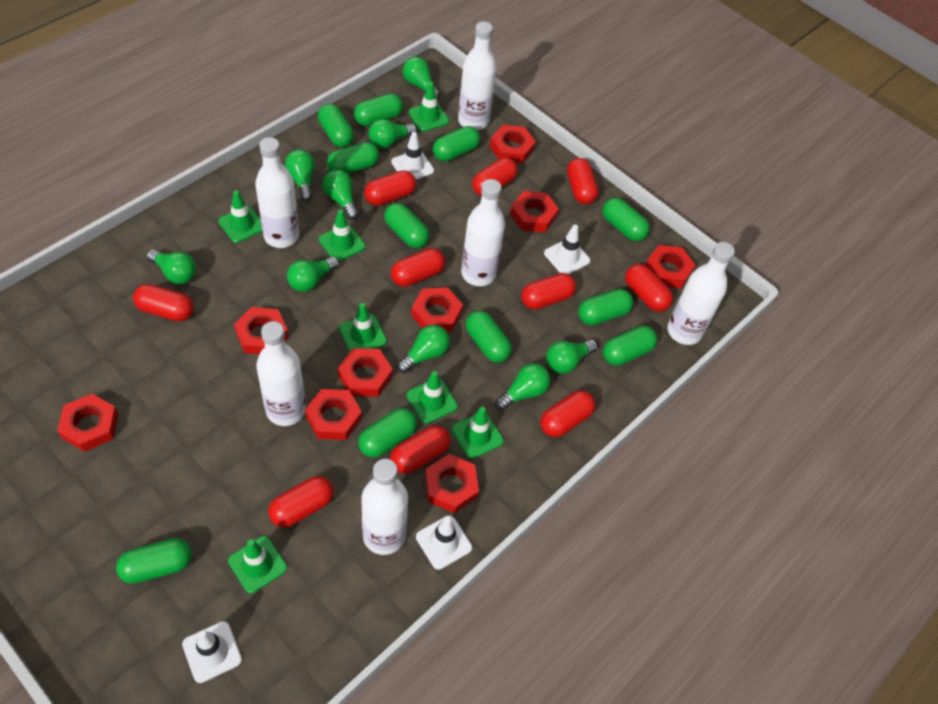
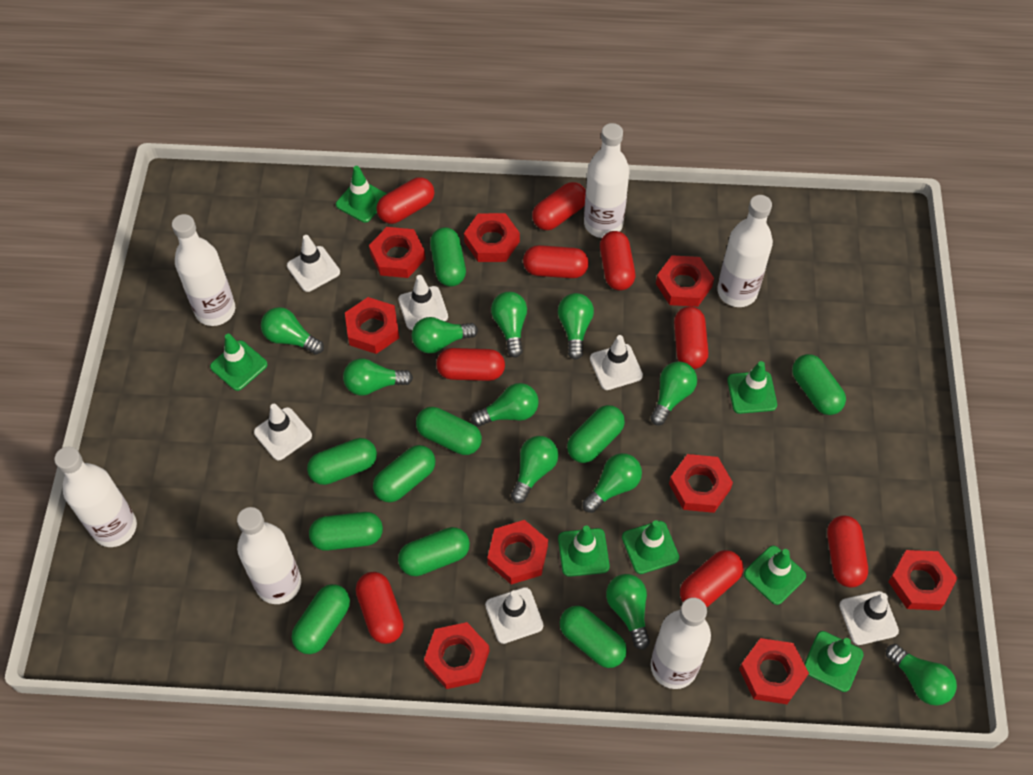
green capsule: [116,538,192,584] [318,104,354,147] [327,142,379,174] [354,93,403,126] [358,408,417,458] [384,203,429,248] [433,126,480,162] [466,311,512,362] [578,289,633,325] [603,198,650,241] [603,326,657,366] = 11 -> [292,584,350,654] [307,438,377,485] [309,512,383,551] [373,445,435,502] [398,527,470,576] [416,407,482,455] [430,227,466,287] [560,606,627,668] [567,405,625,463] [792,354,846,415] = 10
green light bulb: [147,249,196,284] [285,150,315,201] [287,256,339,292] [322,169,359,220] [368,119,417,148] [397,325,450,373] [403,57,440,99] [495,363,550,410] [546,339,597,374] = 9 -> [261,307,324,355] [343,358,413,396] [412,317,478,353] [471,383,538,427] [491,292,527,358] [511,436,558,503] [558,293,594,360] [582,453,642,513] [606,574,650,650] [650,361,697,425] [886,644,957,706] = 11
red capsule: [133,284,194,322] [268,476,334,527] [364,170,416,206] [390,426,451,474] [391,248,445,287] [472,158,518,196] [521,273,576,310] [540,390,595,437] [567,158,599,204] [625,264,673,312] = 10 -> [356,572,404,644] [376,177,434,224] [436,348,505,381] [523,245,589,278] [532,182,586,230] [600,231,635,290] [674,306,708,369] [680,550,743,607] [827,516,868,588] = 9
white traffic cone: [182,621,242,683] [391,132,434,180] [416,515,472,570] [544,225,590,274] = 4 -> [254,404,312,460] [287,235,340,292] [398,275,448,330] [485,587,543,644] [590,335,643,390] [839,591,899,645] = 6

